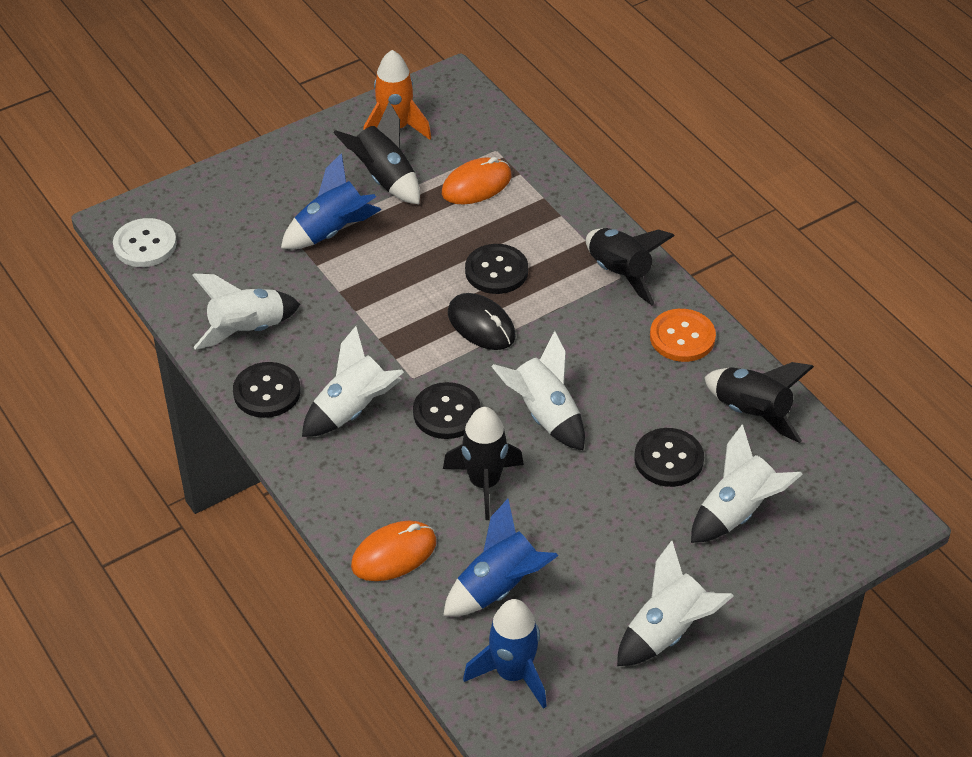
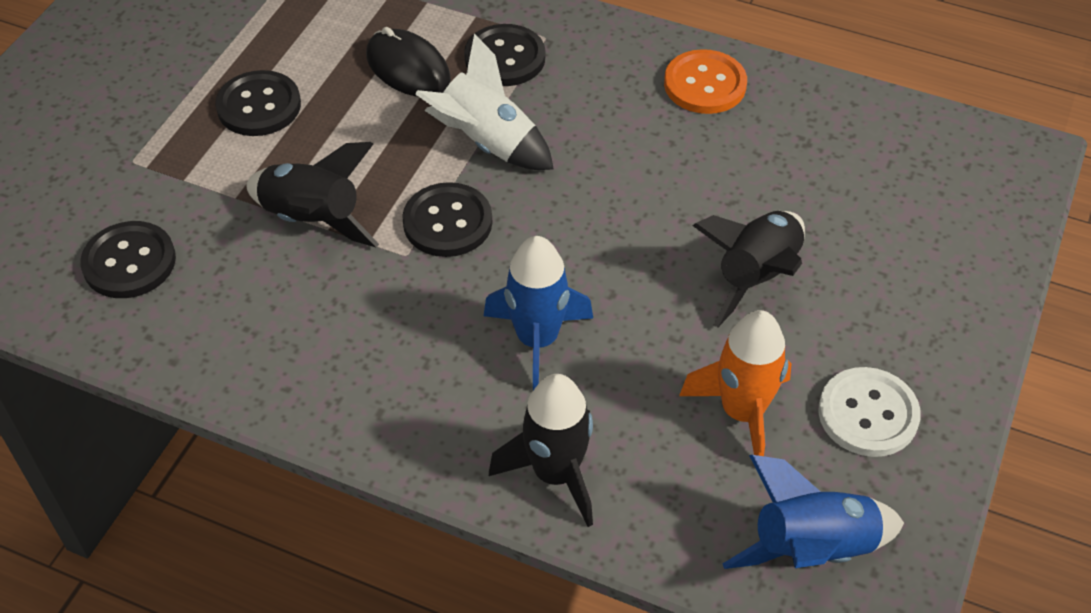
black rocket: [333,102,420,204] [443,407,524,520] [586,228,675,305] [704,362,814,443] = 4 -> [246,142,379,247] [489,374,593,527] [692,211,805,327] = 3
blue rocket: [281,153,381,249] [443,499,558,616] [463,599,547,709] = 3 -> [484,236,593,390] [722,455,904,569] = 2
orange mouse: [351,521,436,581] [442,157,511,205] = 2 -> none = 0
white rocket: [192,273,300,350] [302,326,404,437] [491,331,585,451] [617,540,734,666] [691,424,803,543] = 5 -> [415,34,554,170] = 1

